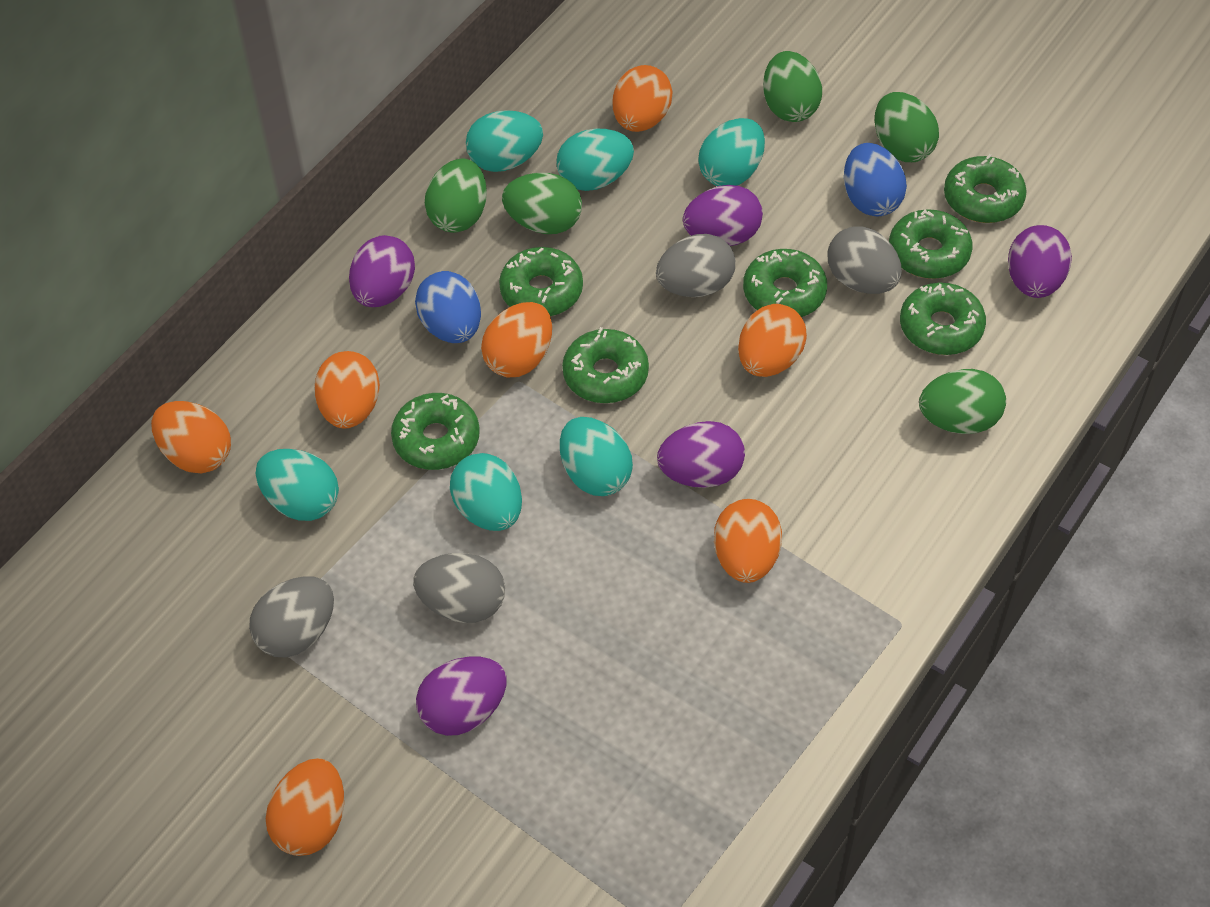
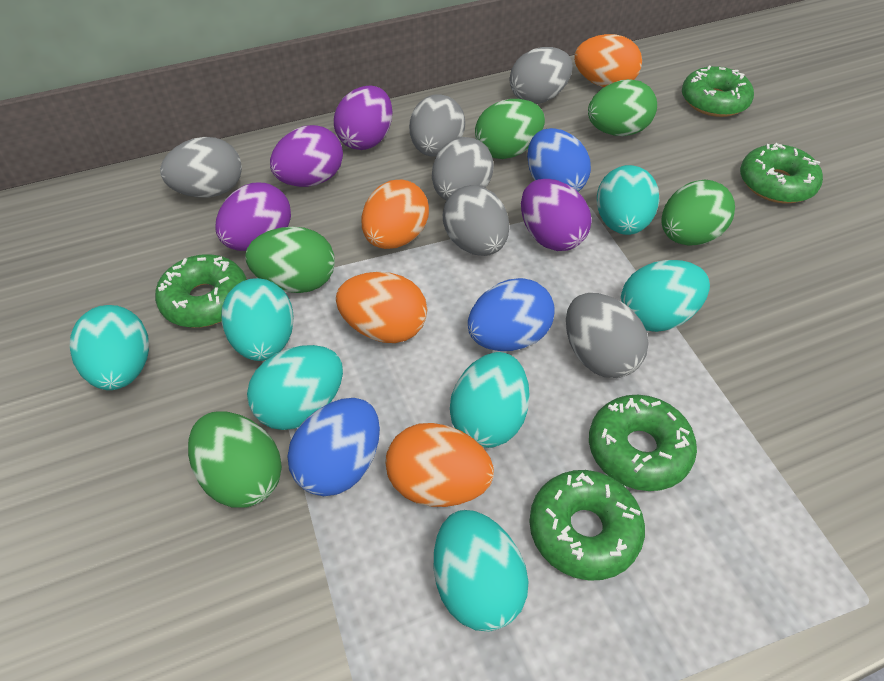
blue egg: [415,271,481,343] [844,143,907,216] = 2 -> [288,398,380,496] [468,278,555,351] [527,128,591,192] = 3
green donut: [391,393,480,470] [499,247,583,316] [562,327,649,403] [743,249,827,317] [889,209,972,279] [900,282,986,355] [944,154,1027,223] = 7 -> [155,254,247,328] [529,470,645,581] [589,395,697,491] [682,66,754,117] [740,143,823,203] = 5
grey egg: [249,576,334,657] [413,553,505,623] [656,234,735,297] [828,226,902,294] = 4 -> [160,137,242,197] [409,94,465,157] [432,137,494,200] [443,185,509,256] [510,47,573,104] [566,293,649,378] = 6
orange egg: [151,401,231,473] [266,758,344,856] [314,351,380,429] [481,302,552,377] [613,65,672,132] [714,499,782,583] [738,304,807,377] = 7 -> [336,272,427,343] [362,180,429,249] [385,423,494,507] [574,34,642,87] = 4
purple egg: [349,235,415,307] [416,657,507,736] [657,421,745,488] [683,185,763,246] [1008,225,1072,298] = 5 -> [215,183,291,251] [270,125,343,187] [334,85,393,150] [521,179,591,251] = 4
turquoise egg: [256,449,339,521] [450,453,522,531] [466,110,543,172] [556,128,634,191] [560,417,633,496] [698,118,765,186] = 6 -> [70,305,149,390] [221,278,294,361] [247,345,343,430] [434,510,529,631] [450,352,530,448] [597,165,660,235] [621,260,710,332] = 7

